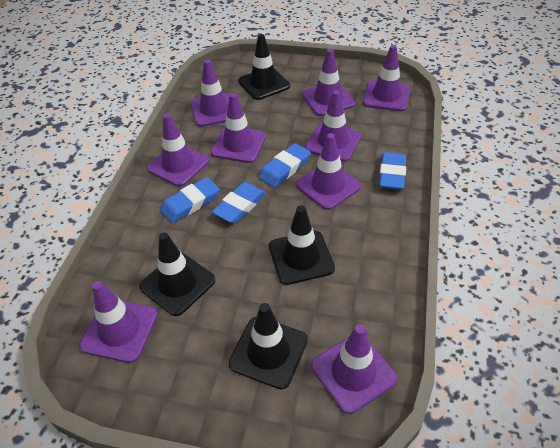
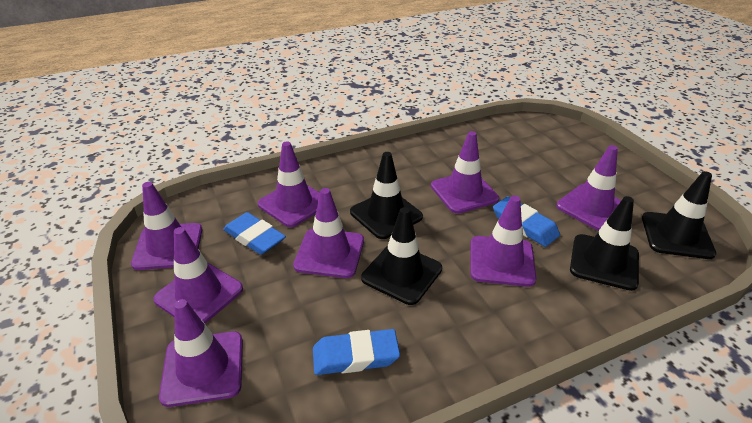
blue eraser: [160,177,219,223] [212,182,266,224] [259,143,311,188] [379,152,406,190] = 4 -> [223,212,286,255] [313,329,400,375] [493,197,560,247] = 3
purple traffic cone: [80,281,158,363] [147,113,209,187] [190,60,230,127] [211,93,266,163] [296,133,361,210] [302,49,355,116] [305,90,362,162] [311,324,398,414] [363,45,410,111] = 9 -> [131,182,202,270] [153,227,243,324] [159,299,243,407] [258,141,320,227] [293,188,364,278] [431,131,499,214] [470,196,537,287] [556,145,621,231] = 8

